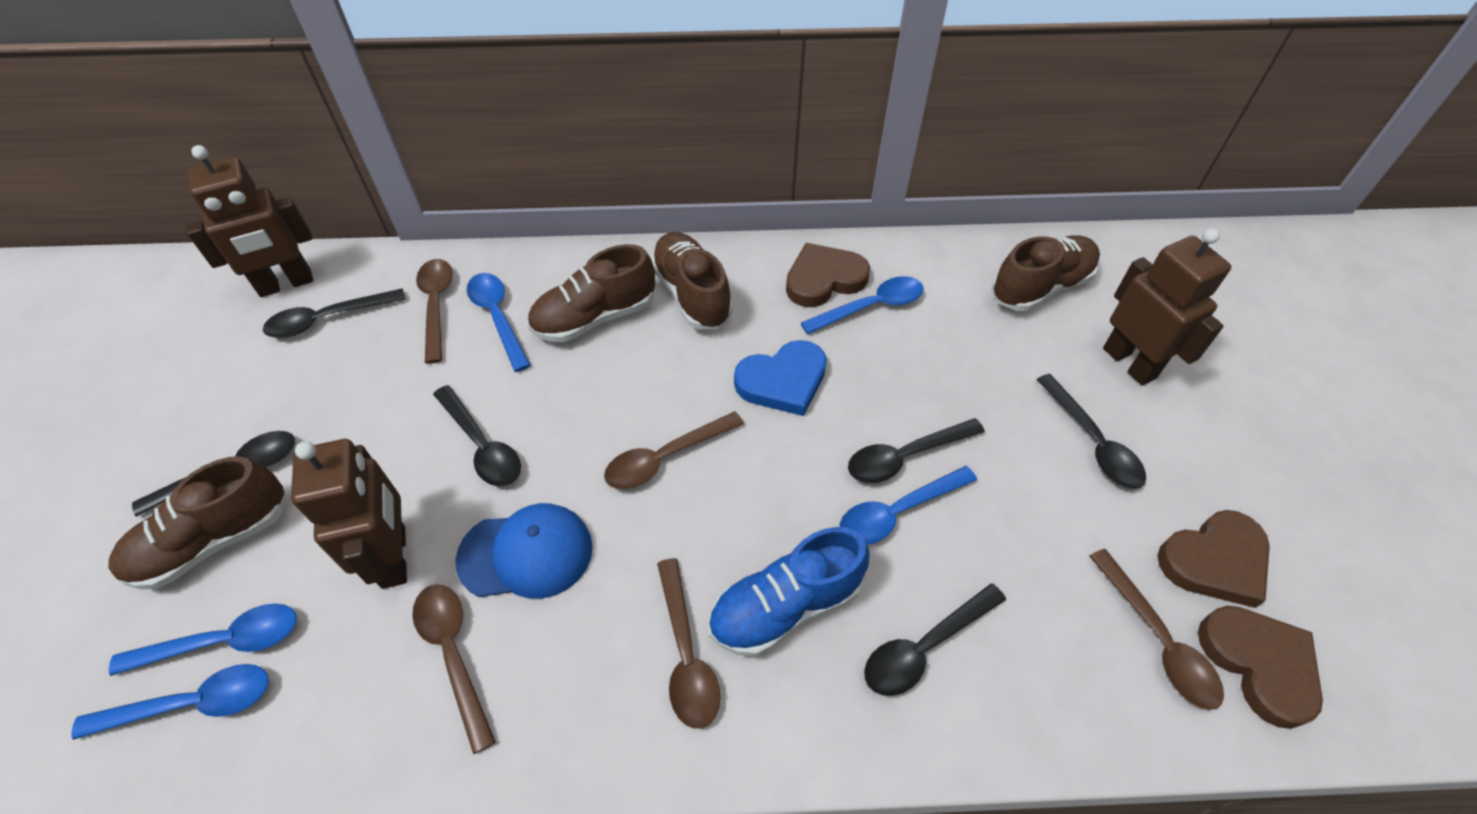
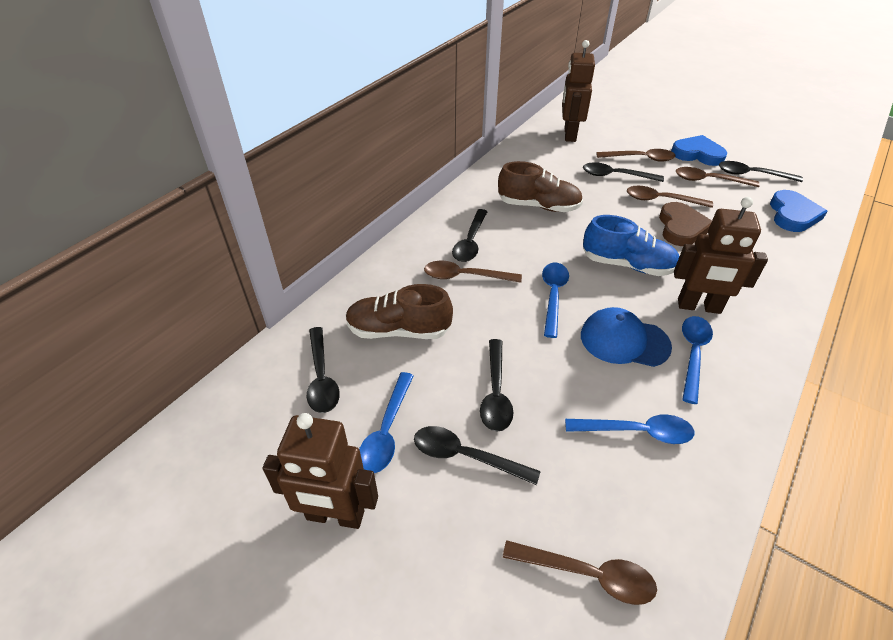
blue heart: [734,340,827,416] = 1 -> [671,135,727,166] [770,190,828,232] = 2
blue spoon: [71,664,269,740] [109,603,297,676] [467,273,531,372] [801,276,923,334] [839,466,977,545] = 5 -> [359,372,414,473] [542,263,569,338] [565,414,694,444] [682,316,713,404] = 4
brown heart: [786,243,870,307] [1157,510,1270,608] [1198,606,1323,729] = 3 -> [659,202,712,246] = 1
brown shoe: [108,456,285,589] [528,244,655,342] [651,232,733,329] [992,235,1100,311] = 4 -> [346,284,453,339] [498,161,583,212] = 2

